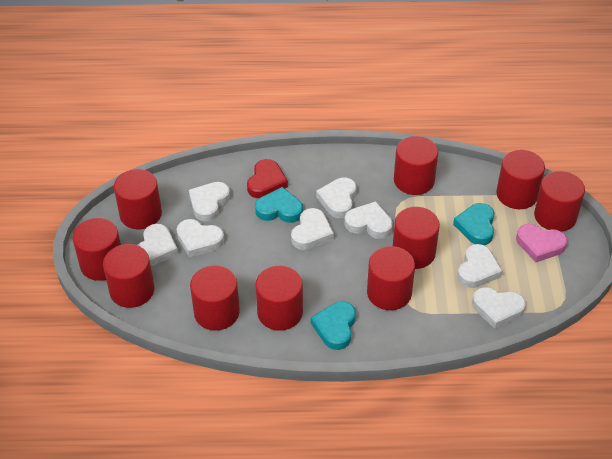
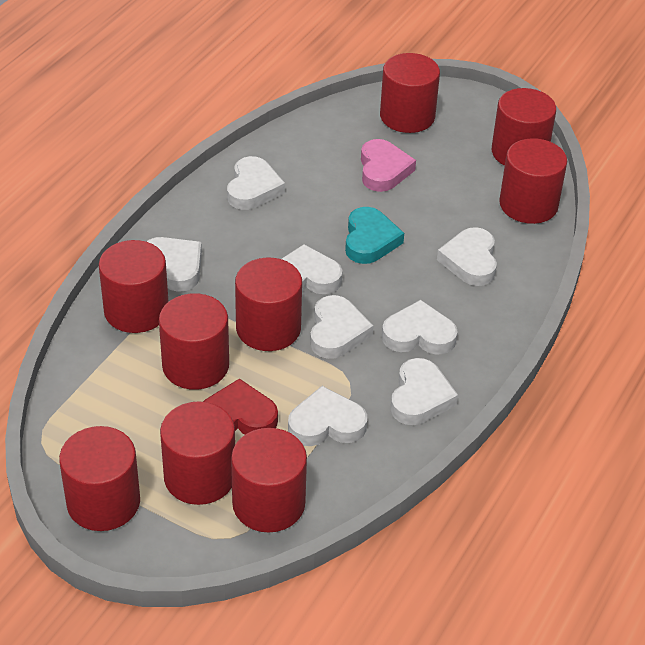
red cylinder: [73,218,121,281] [103,244,155,308] [114,169,162,229] [190,266,240,330] [255,266,303,331] [367,246,415,310] [393,207,440,269] [394,136,438,195] [496,150,545,209] [534,171,585,232] = 10 -> [59,426,140,531] [99,240,168,333] [159,293,229,390] [160,401,235,505] [231,428,307,533] [235,258,302,351] [380,53,440,133] [492,88,556,166] [499,138,567,224] = 9
turquoise heart: [255,187,303,223] [311,301,356,350] [453,203,494,245] = 3 -> [345,207,404,264] = 1

